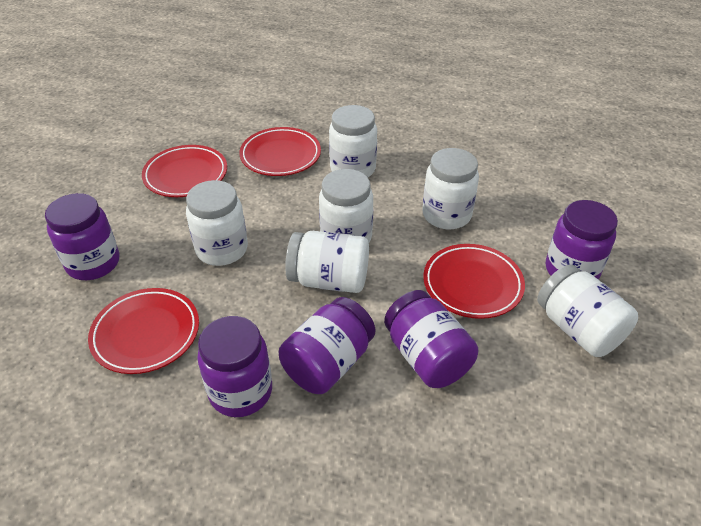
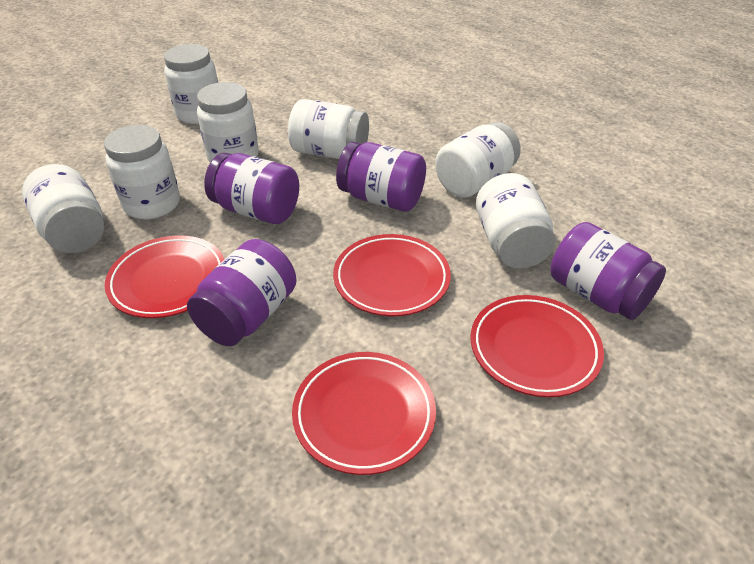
purple jar: [45,193,120,280] [197,316,272,417] [279,297,375,394] [384,290,478,388] [546,200,618,279] = 5 -> [187,239,296,346] [204,153,299,224] [336,142,426,212] [550,222,666,320] = 4
white jar: [186,180,248,266] [285,231,369,293] [319,169,373,242] [329,105,377,177] [422,148,479,229] [537,265,638,357] = 6 -> [22,164,104,253] [104,125,180,219] [164,44,218,124] [197,82,259,162] [288,99,369,159] [435,122,521,198] [476,173,555,269] = 7

